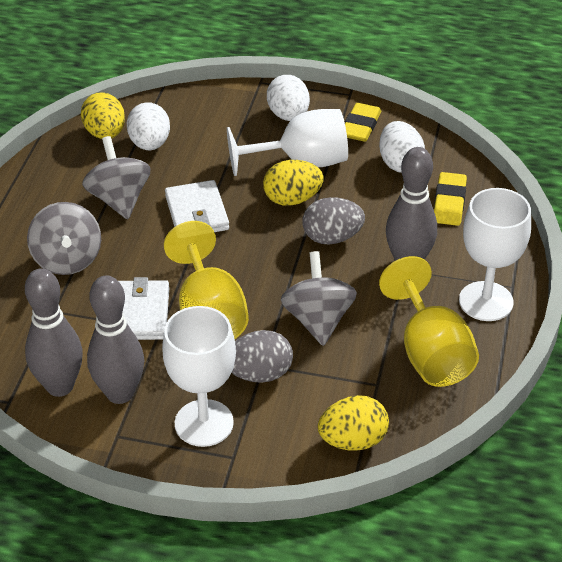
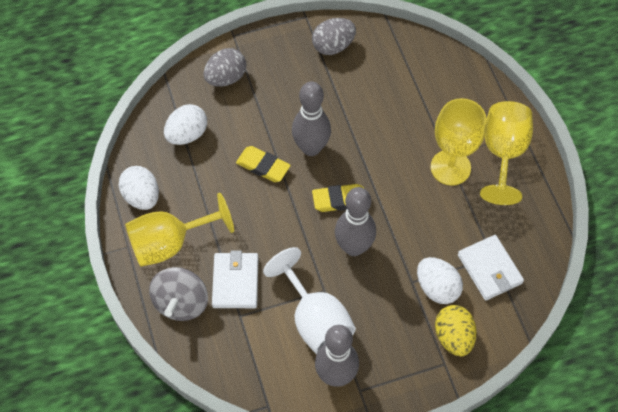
grey spinning top: [27,202,101,275] [82,136,150,219] [280,251,357,346] = 3 -> [149,267,208,321] = 1
white goblet: [162,306,236,447] [227,109,348,176] [459,188,531,321] = 3 -> [263,247,356,355] = 1
yellow egg: [81,92,125,139] [263,160,324,206] [318,395,389,451] = 3 -> [435,305,477,356] = 1
yellow goblet: [164,221,249,339] [379,256,479,387] = 2 -> [125,193,234,267] [431,98,486,186] [480,101,533,205] = 3

